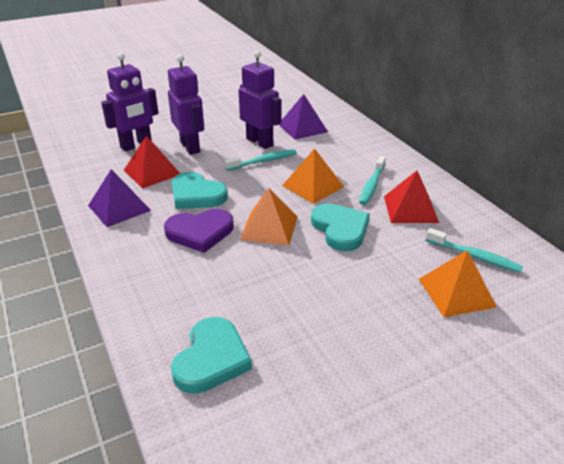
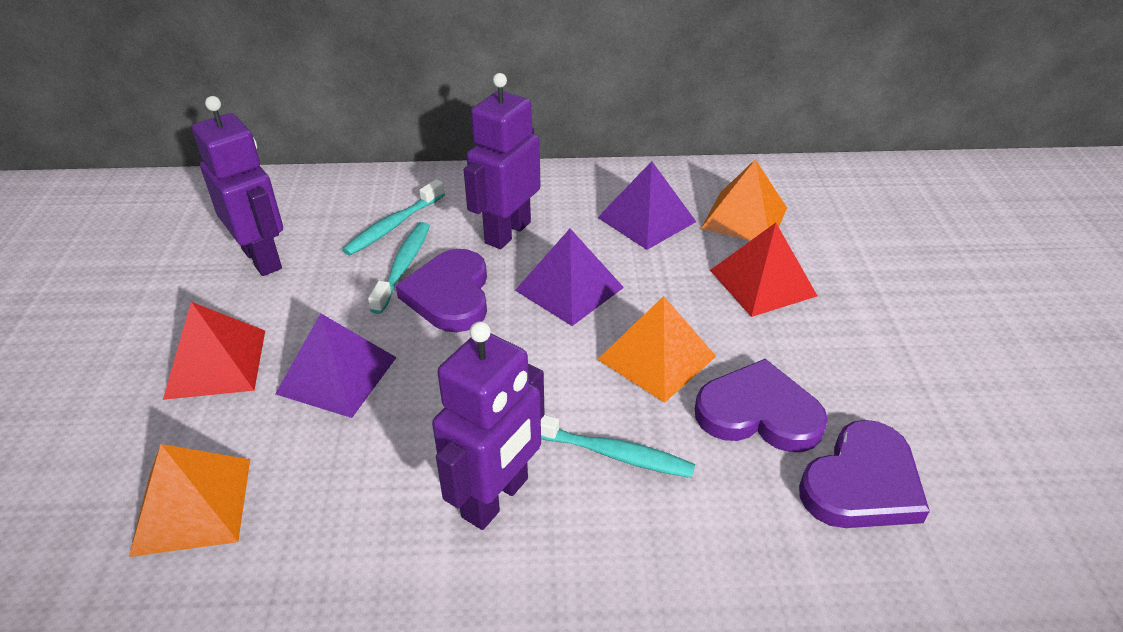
purple heart: [164,209,234,253] = 1 -> [396,249,487,332] [695,359,828,452] [799,420,930,528] = 3
purple pyramid: [88,169,151,227] [279,94,328,140] = 2 -> [275,313,397,418] [515,229,624,326] [597,161,696,250] = 3
turquoise heart: [171,317,252,394] [172,172,228,209] [311,203,370,251] = 3 -> none = 0

